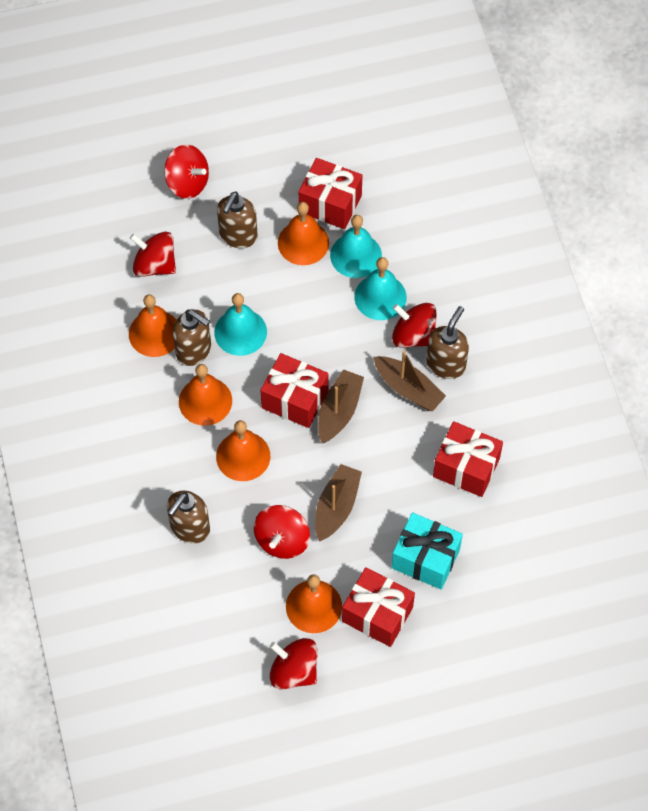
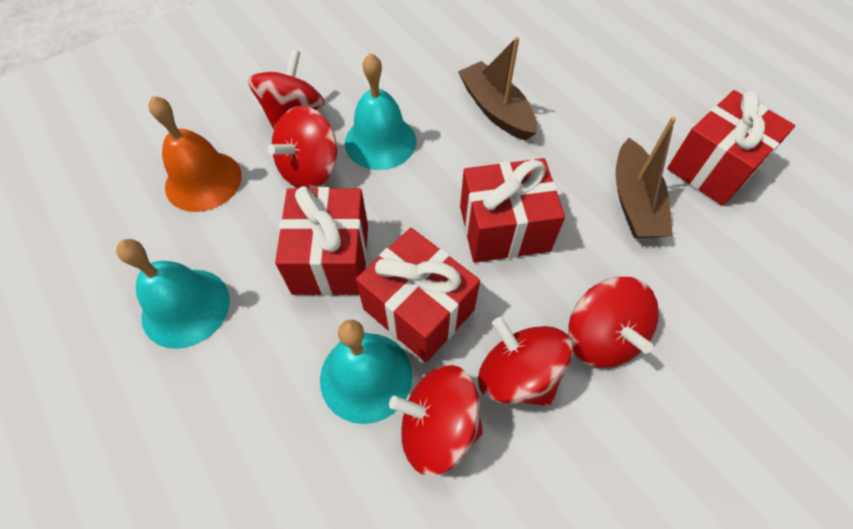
brown boat: [315,464,362,542] [318,369,364,443] [373,351,446,412] = 3 -> [458,37,537,141] [616,117,676,238] = 2
brown soap dispenser: [167,491,210,544] [173,309,211,366] [217,192,257,248] [426,306,469,379] = 4 -> none = 0
orange bell: [129,294,177,357] [179,364,232,426] [216,420,270,481] [278,202,329,265] [286,574,342,633] = 5 -> [149,96,242,212] = 1
turquoise gift: [391,512,463,589] = 1 -> none = 0

